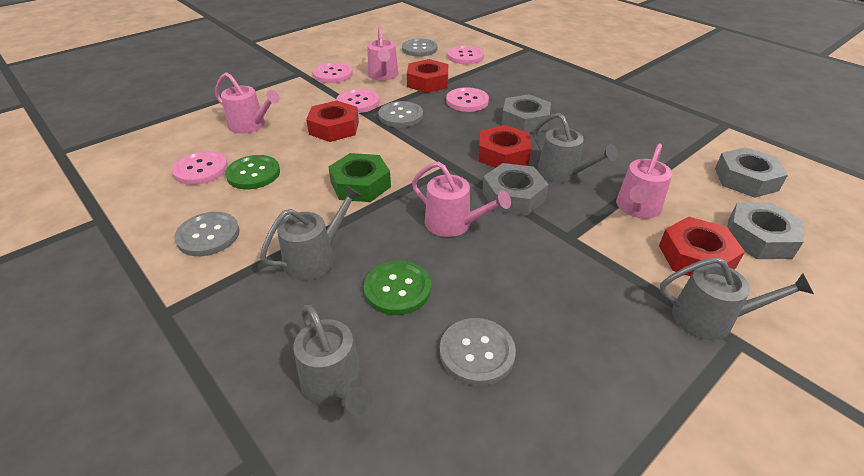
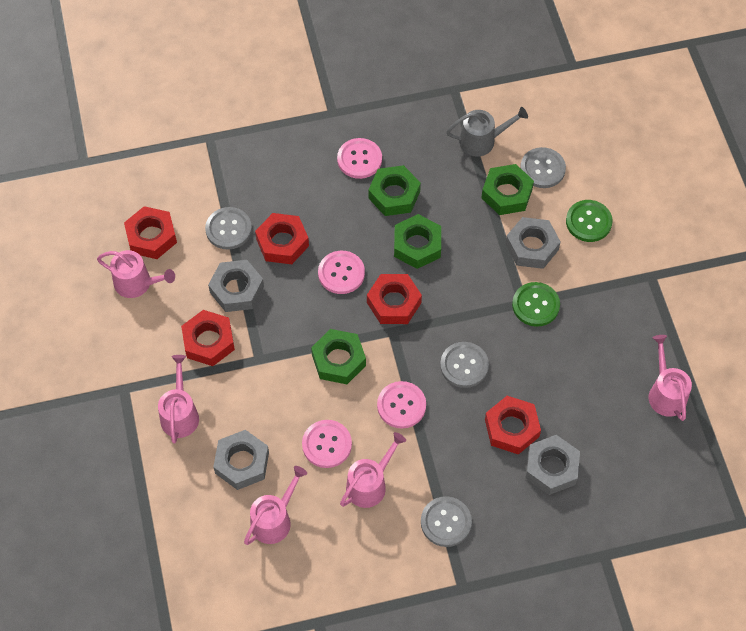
green nut: [328,153,391,202] = 1 -> [311,329,366,384] [368,165,421,216] [394,214,441,269] [481,164,534,215] = 4
grey watering can: [260,185,362,280] [294,305,373,415] [533,113,618,182] [660,257,814,340] = 4 -> [446,107,528,157] = 1
pink button: [172,151,228,185] [313,62,353,83] [336,89,379,113] [446,87,489,112] [447,46,484,64] = 5 -> [302,420,352,468] [318,251,365,294] [337,138,382,179] [377,381,426,429] = 4
pink watering can: [215,72,280,134] [367,26,398,81] [412,162,511,237] [616,143,672,219] = 4 -> [97,250,175,298] [158,355,199,444] [244,466,307,545] [340,432,406,508] [649,335,692,421] = 5
red nut: [306,100,359,142] [407,59,448,93] [478,125,531,168] [659,217,745,276] = 4 -> [124,206,177,259] [181,310,235,366] [255,213,309,264] [367,274,422,324] [485,396,541,455] = 5

